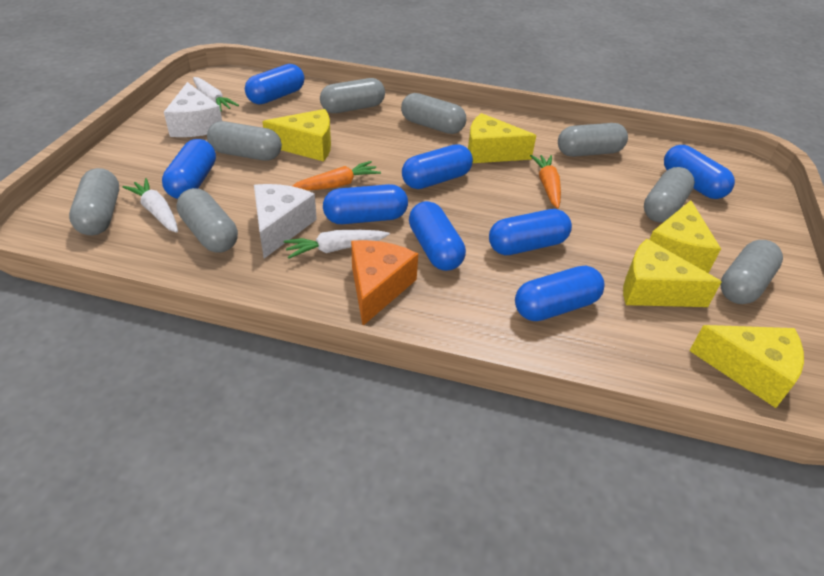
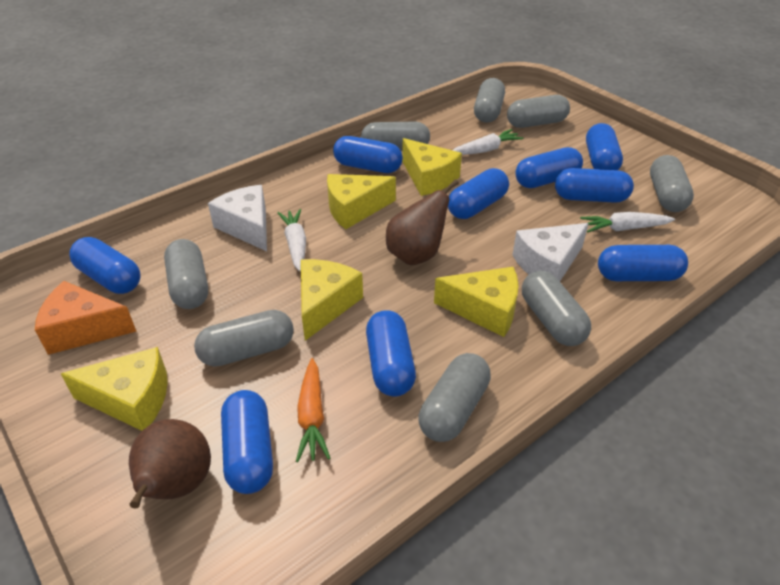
blue capsule: [162,139,216,199] [245,64,304,105] [323,184,408,224] [402,144,473,189] [409,201,466,271] [489,209,572,255] [515,265,605,321] [664,145,735,199] = 8 -> [69,237,141,294] [221,390,273,494] [333,136,403,173] [366,310,416,397] [448,168,509,219] [515,147,583,188] [555,168,634,203] [586,123,623,170] [598,245,688,281] = 9
brown pear: none = 0 -> [129,419,211,508] [386,179,459,265] = 2
orange carrot: [292,161,381,190] [530,155,561,209] = 2 -> [296,358,330,462] = 1

